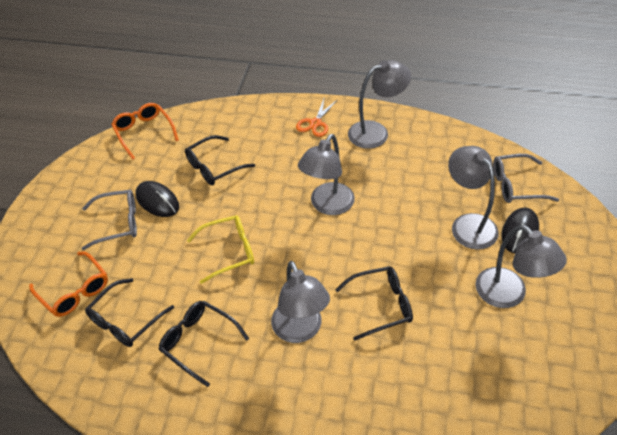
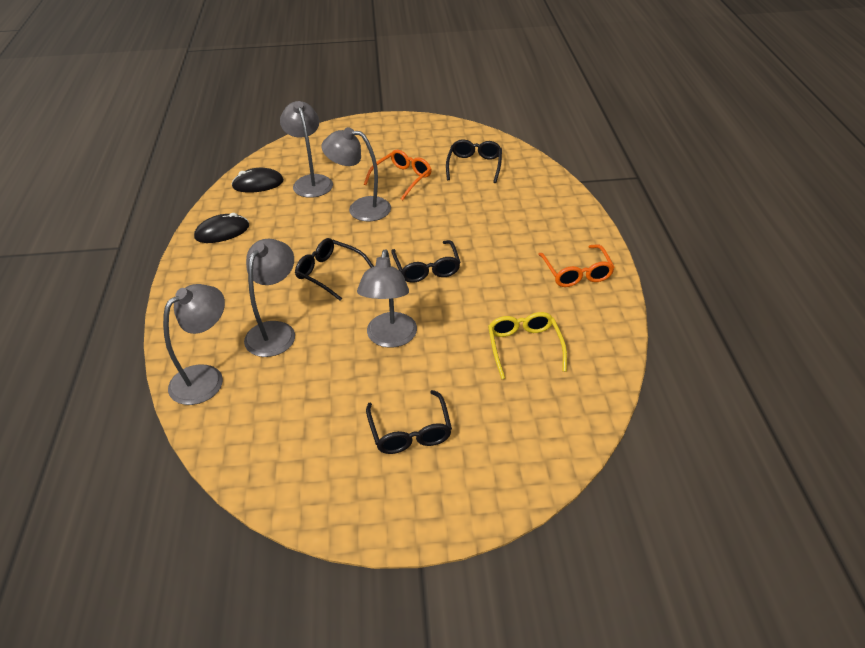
grey glasses: [82,190,137,250] [493,154,559,203] = 2 -> none = 0
orange scissors: [296,99,337,137] = 1 -> none = 0

